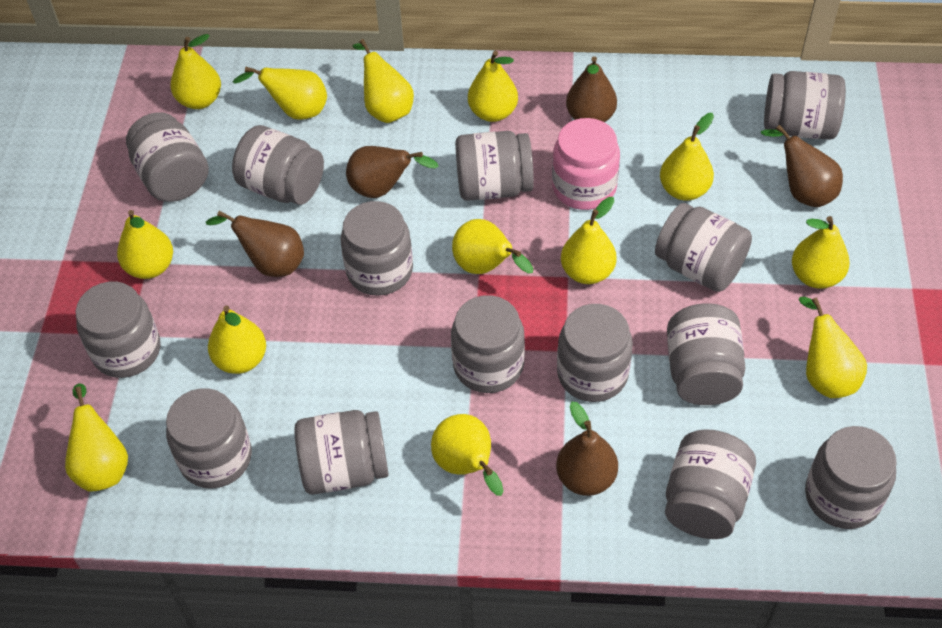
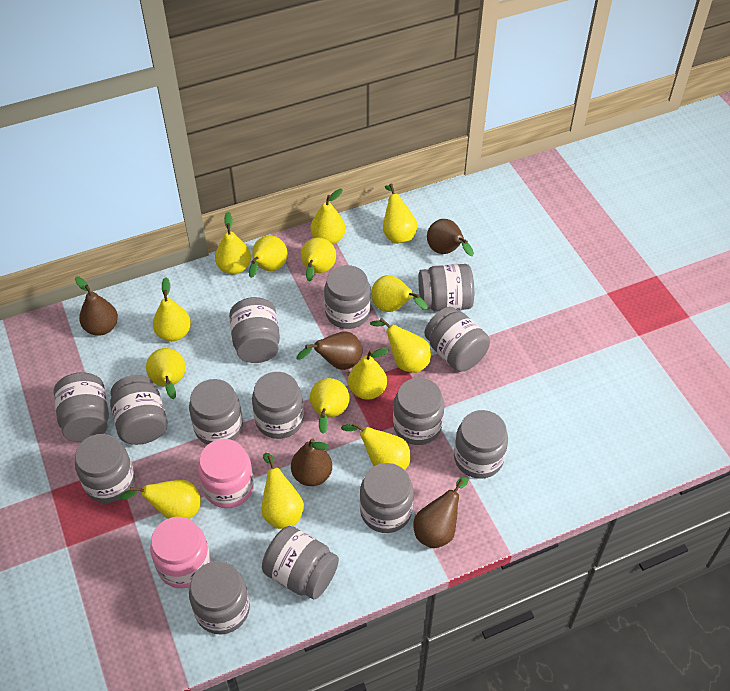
pink jar: [552,118,620,210] = 1 -> [150,517,211,588] [198,439,254,508] = 2
yellow pear: [65,383,128,491] [117,210,173,279] [170,34,221,109] [208,305,266,374] [233,66,327,120] [353,39,414,123] [431,414,503,496] [452,219,533,274] [468,51,518,122] [561,197,617,284] [660,113,714,201] [792,216,850,289] [799,297,867,398] = 13 -> [120,480,201,519] [146,348,186,399] [153,277,191,341] [215,212,251,274] [249,235,288,278] [261,453,304,529] [301,237,336,282] [310,378,350,434] [311,189,345,244] [341,422,411,470] [348,348,389,400] [370,318,431,373] [371,275,428,312] [383,184,418,244] = 14

